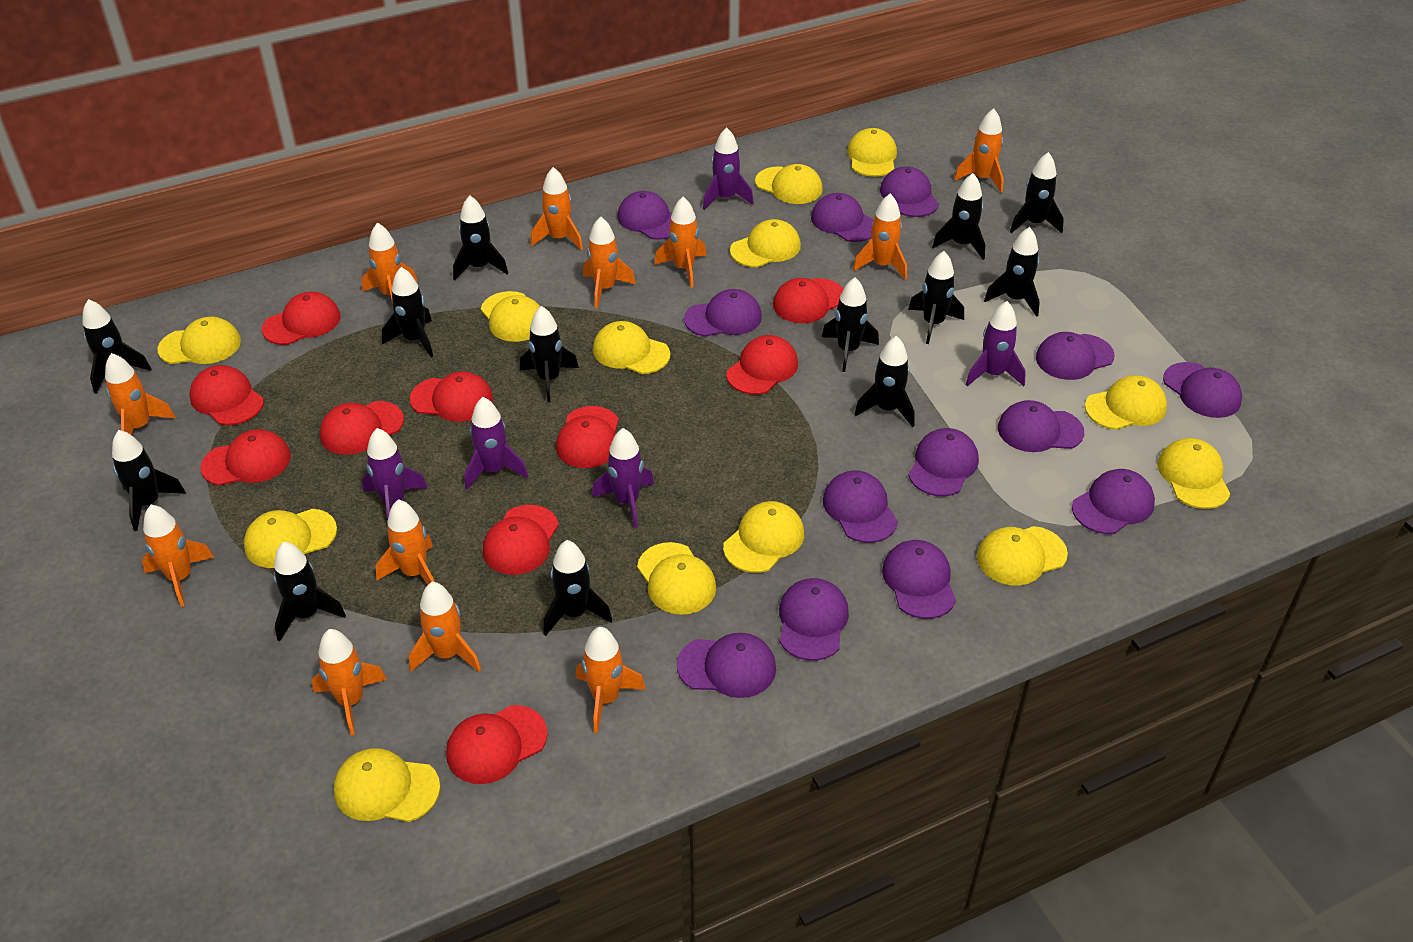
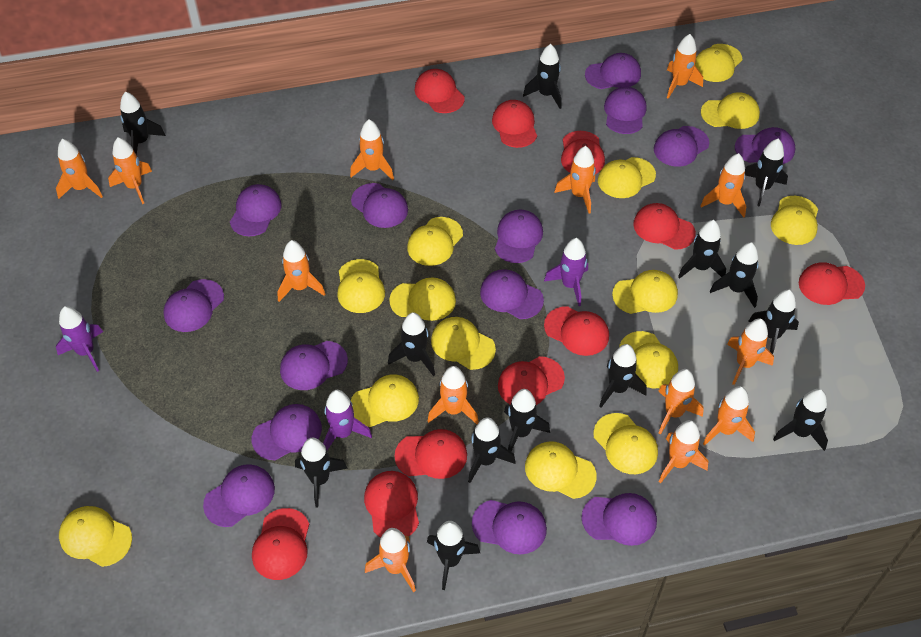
orange rocket: [105,353,176,435] [142,505,214,607] [312,629,387,736] [361,223,418,300] [376,499,435,585] [409,582,481,672] [531,167,583,251] [576,627,646,733] [583,216,636,309] [654,197,706,288] [853,194,907,280] [954,108,1004,193] = 12 -> [56,139,103,199] [108,137,152,204] [277,240,325,302] [350,119,394,180] [365,528,416,592] [428,366,479,424] [554,146,596,214] [658,369,704,434] [659,420,708,483] [667,34,703,99] [700,153,746,218] [703,386,755,446] [727,319,774,385] = 13
purple cap: [617,191,672,240] [677,633,776,698] [684,289,762,337] [779,578,849,661] [811,193,874,242] [823,470,898,543] [880,166,939,217] [882,540,956,619] [908,428,979,496] [998,400,1084,452] [1036,332,1115,380] [1072,469,1155,534] [1163,362,1242,418] = 13 -> [163,279,224,332] [203,464,275,527] [230,184,281,236] [252,404,322,460] [280,341,348,390] [351,183,408,228] [472,500,547,555] [480,269,544,319] [495,210,543,263] [581,493,657,546] [585,53,641,89] [604,87,647,134] [654,126,709,167] [735,127,795,164] = 14
purple rocket: [362,428,427,519] [465,397,528,490] [592,428,654,528] [703,127,754,210] [965,301,1026,386] = 5 -> [56,306,103,372] [323,390,372,450] [544,238,588,306] = 3
yellow cap: [158,317,241,364] [244,509,337,568] [334,748,440,822] [481,291,540,342] [593,321,670,374] [637,542,716,615] [723,501,804,573] [730,219,801,267] [755,164,823,204] [847,128,897,177] [977,526,1068,586] [1085,375,1167,430] [1157,438,1230,509] = 13 -> [59,506,132,567] [337,259,385,313] [351,374,419,427] [389,278,456,321] [407,217,463,266] [431,317,496,370] [525,441,597,499] [593,413,658,474] [598,157,656,198] [612,270,678,314] [619,331,678,389] [695,44,742,82] [701,92,760,129] [771,196,818,245] = 14

